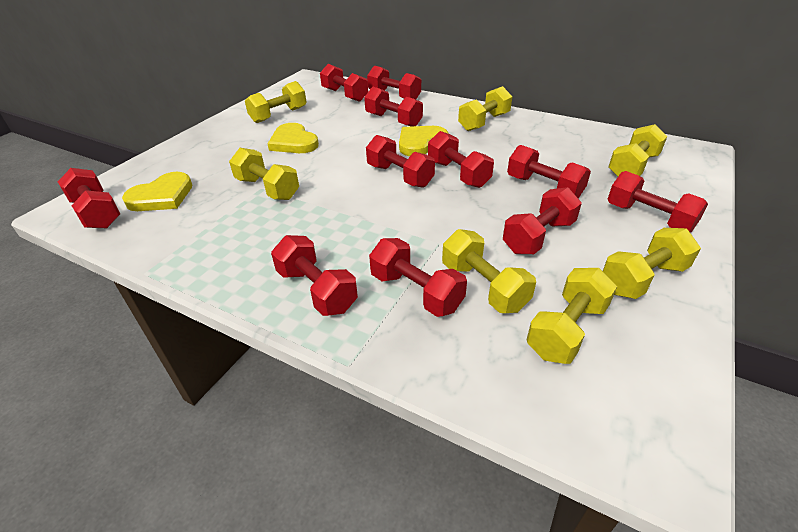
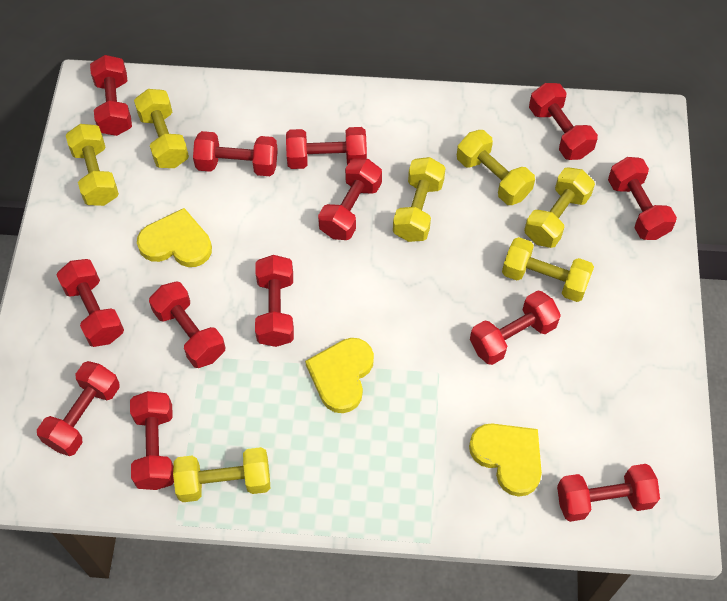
red dumbbell: [58,168,120,228] [271,235,358,316] [320,64,368,102] [364,87,423,126] [366,135,435,188] [367,66,421,99] [369,238,467,317] [428,131,494,188] [503,187,582,254] [507,145,591,198] [607,171,708,233] = 11 -> [37,361,120,456] [57,259,124,347] [90,55,132,136] [130,391,174,490] [149,282,225,368] [193,131,278,176] [255,255,294,347] [286,127,367,169] [318,158,382,240] [470,290,561,365] [529,83,598,160] [557,464,660,522] [608,157,677,240] = 13

